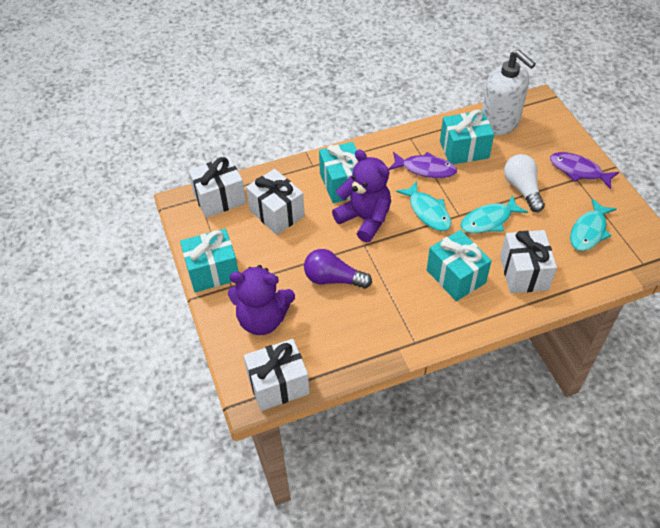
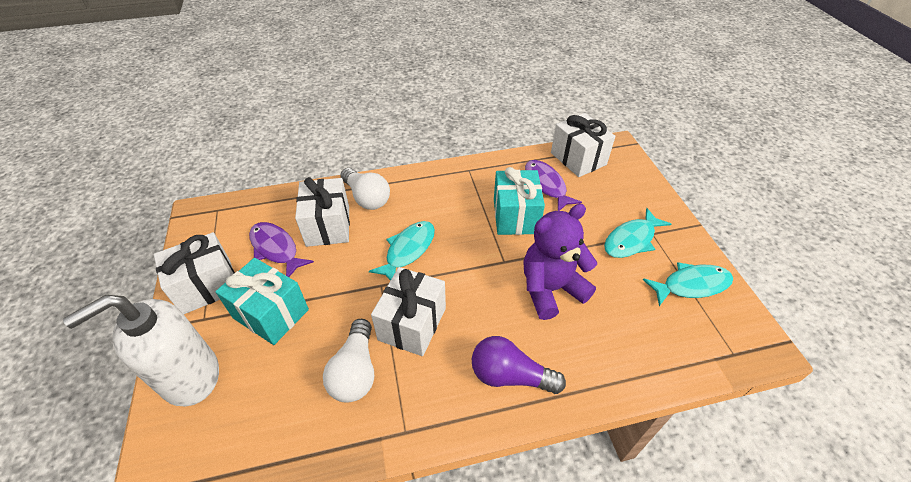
purple teddy bear: [228,265,295,335] [332,149,391,242] = 2 -> [523,204,597,320] = 1
turquoise gift: [180,229,239,293] [319,142,359,203] [427,230,492,301] [440,110,494,164] = 4 -> [215,258,309,345] [494,167,545,235] = 2
white light bulb: [504,154,545,212] = 1 -> [323,319,374,403] [340,168,390,210] = 2

